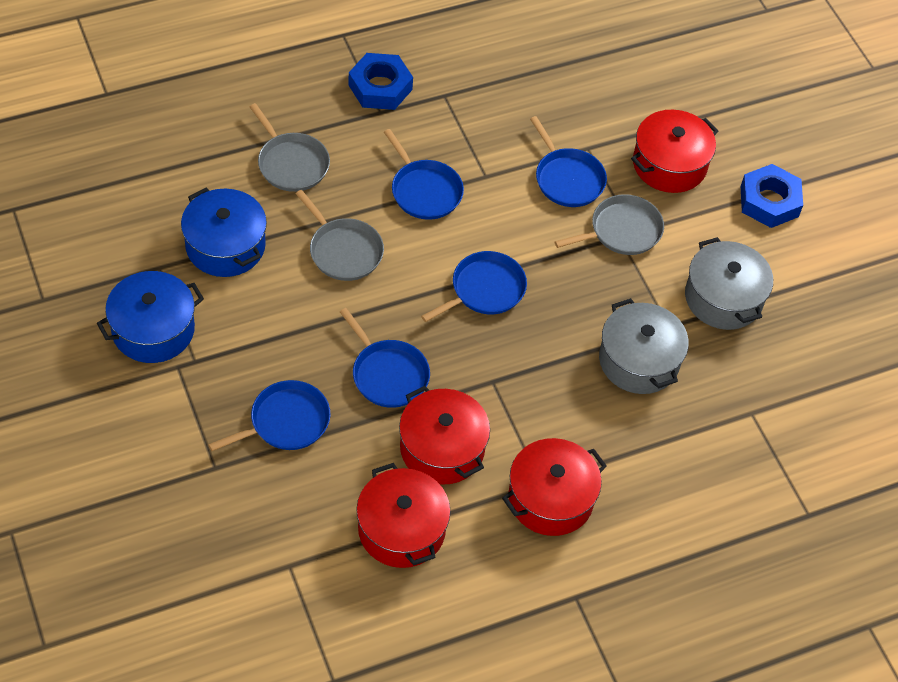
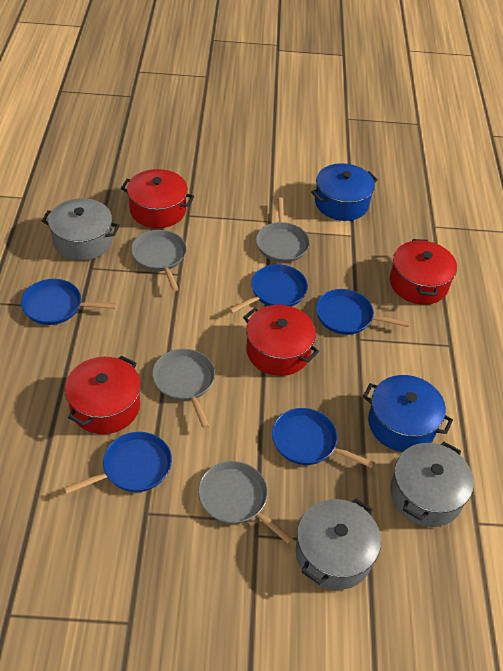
blue nut: [348,53,413,110] [741,164,803,228] = 2 -> none = 0
grey pan: [250,103,330,192] [296,190,384,281] [555,194,664,255] = 3 -> [131,230,186,291] [152,349,215,428] [198,461,293,544] [256,197,310,263] = 4
grey pot: [599,298,689,394] [685,237,773,330] = 2 -> [42,198,120,261] [296,498,381,590] [390,442,474,527] = 3

